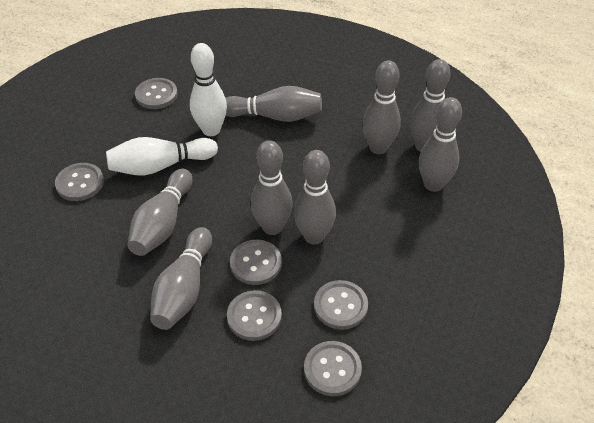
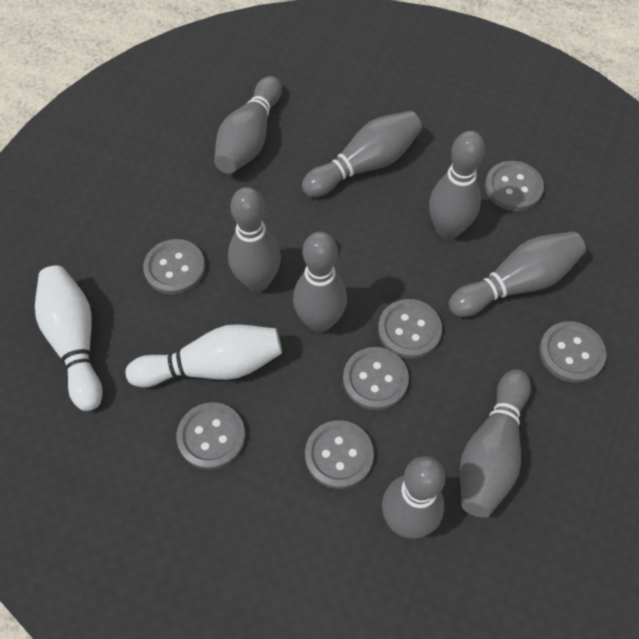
grey button: [55,163,104,201] [135,78,178,109] [227,290,282,341] [230,240,282,285] [304,341,362,396] [314,280,368,330] = 6 -> [143,239,205,295] [177,402,245,470] [305,420,374,489] [343,347,409,410] [378,299,442,359] [485,161,544,211] [539,321,606,383] = 7

